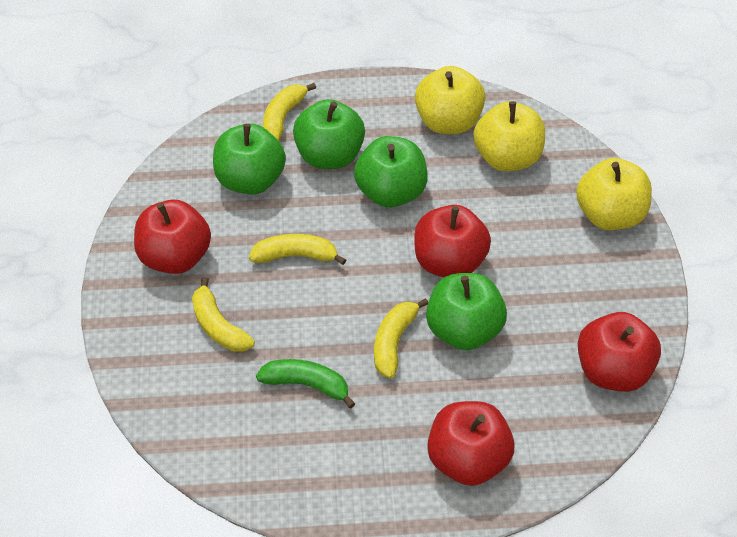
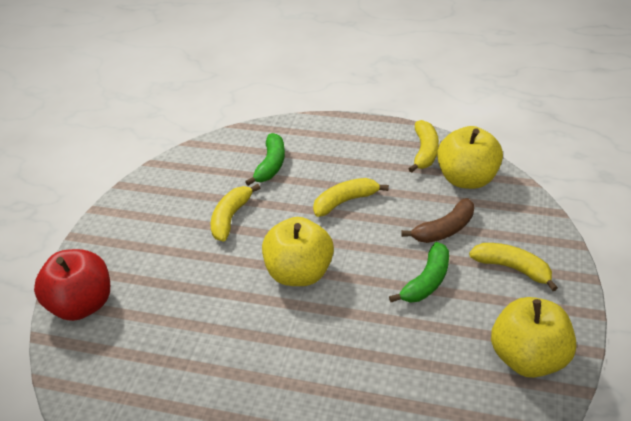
brown banana: none = 0 -> [401,198,474,243] = 1
green apple: [213,123,286,195] [293,99,365,169] [354,136,428,208] [426,273,507,350] = 4 -> none = 0
green banana: [256,359,355,409] = 1 -> [245,133,285,186] [389,242,449,303] = 2
red apple: [134,200,211,274] [414,205,491,277] [427,401,515,486] [578,312,661,392] = 4 -> [34,249,110,321] = 1

